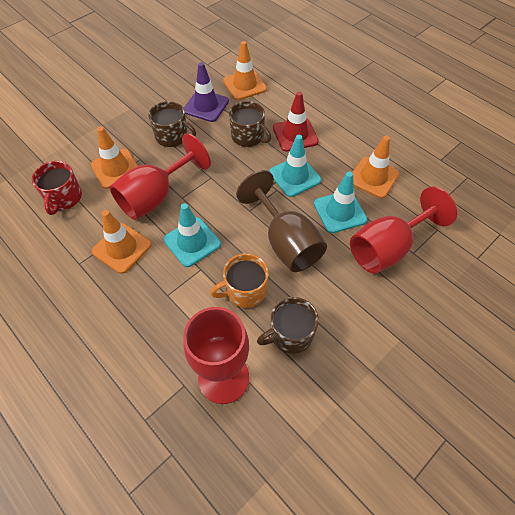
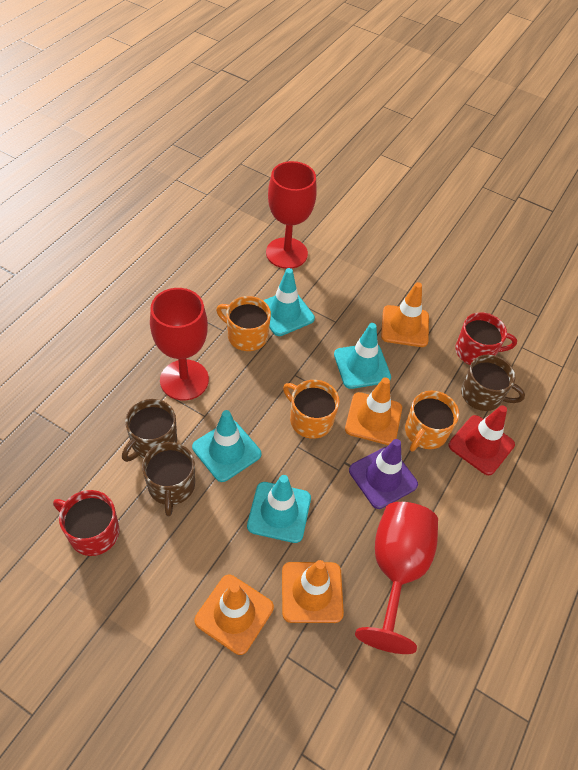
brown goblet: [236,170,327,272] = 1 -> none = 0
orange mug: [210,253,269,308] = 1 -> [216,296,271,351] [283,380,340,439] [405,391,459,452] = 3
red mug: [32,161,82,215] = 1 -> [53,490,120,556] [455,312,517,365] = 2
turquoise traffic cone: [163,203,221,267] [269,135,321,197] [314,172,367,233] = 3 -> [192,410,261,482] [247,475,311,543] [263,268,315,336] [334,323,391,389] = 4

